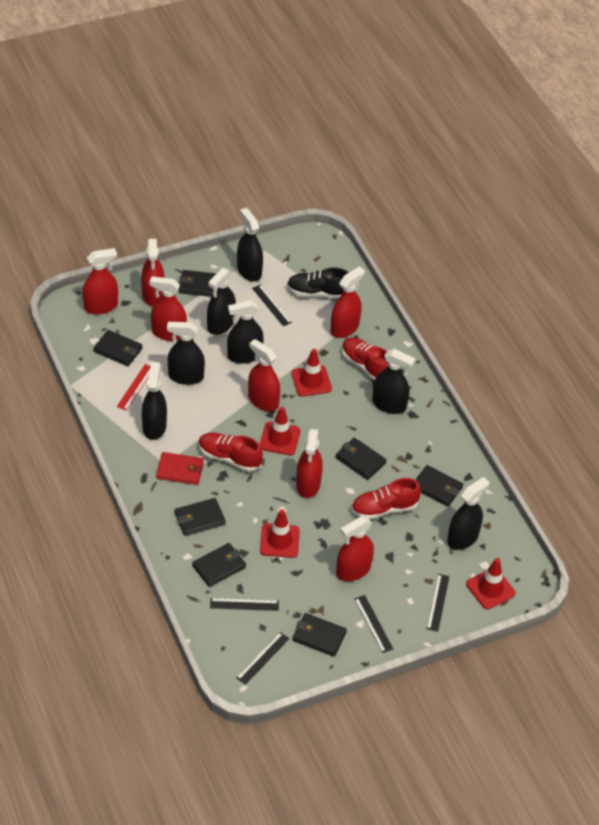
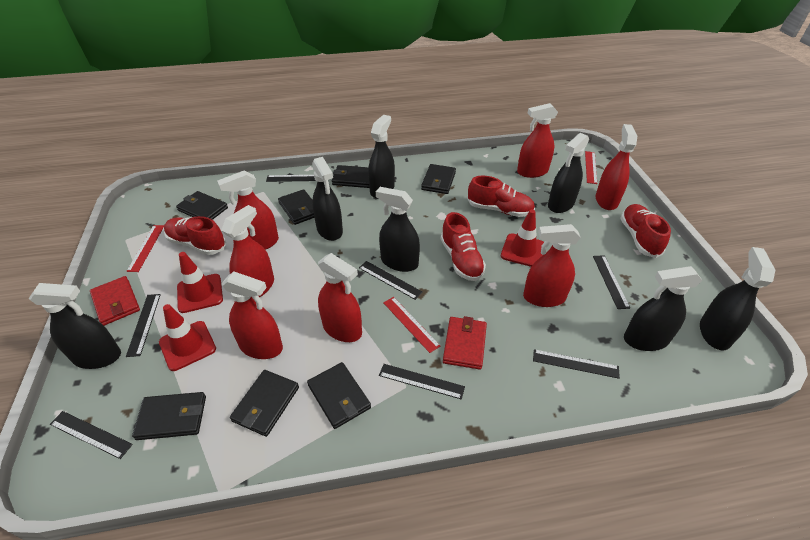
black ruler: [210,598,279,611] [236,632,289,685] [252,284,292,326] [354,595,393,653] [427,574,450,632] = 5 -> [50,411,133,459] [126,294,161,357] [266,175,316,182] [359,261,423,300] [379,364,465,399] [533,349,620,379] [593,255,630,309] = 7
black shoe: [287,267,349,299] = 1 -> none = 0
red ruler: [117,364,151,410] = 1 -> [126,225,164,272] [383,297,440,353] [585,151,597,184] = 3
red shoe: [199,432,263,472] [342,338,388,381] [351,478,421,519] = 3 -> [164,216,226,255] [441,212,486,281] [467,176,535,217] [620,204,671,258] = 4
red traffic cone: [260,407,300,455] [260,509,300,558] [291,349,332,396] [466,558,515,609] = 4 -> [159,304,216,371] [177,252,223,313] [501,209,544,267] = 3
red wallet: [156,452,204,485] = 1 -> [90,276,140,326] [443,316,487,369] = 2

